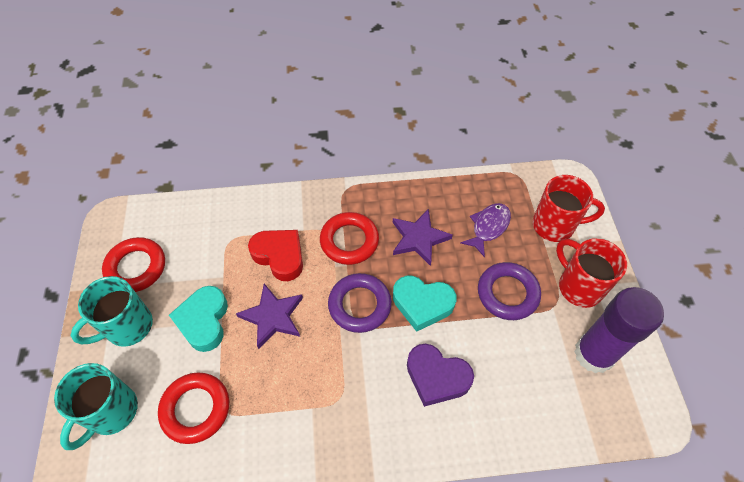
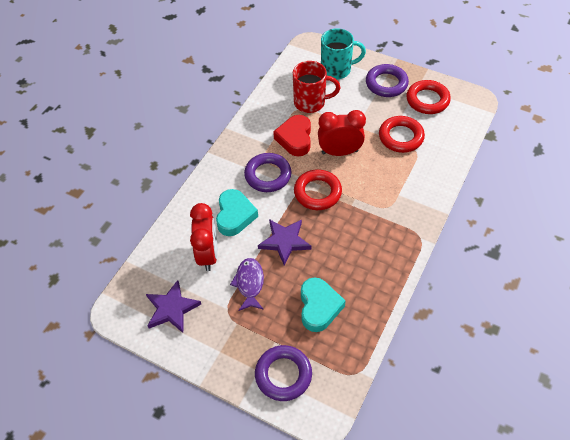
purple glue stick: [574,287,664,373] = 1 -> none = 0
purple heart: [407,344,474,407] = 1 -> none = 0
purple ring: [328,273,392,333] [478,262,541,320] = 2 -> [244,153,292,192] [255,345,312,401] [366,64,409,97] = 3
red clock: none = 0 -> [190,203,218,271] [318,110,366,156] = 2
red mug: [533,175,605,242] [556,238,627,308] = 2 -> [293,61,340,113] = 1
turquoise mug: [54,363,138,450] [70,276,153,347] = 2 -> [321,28,366,79] = 1

